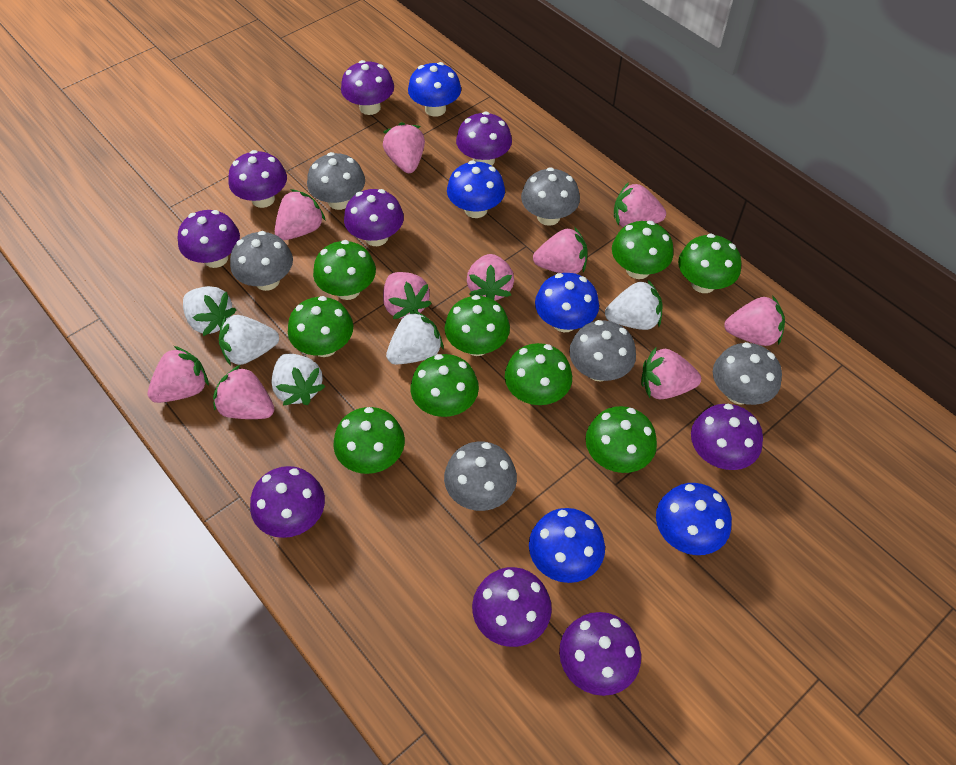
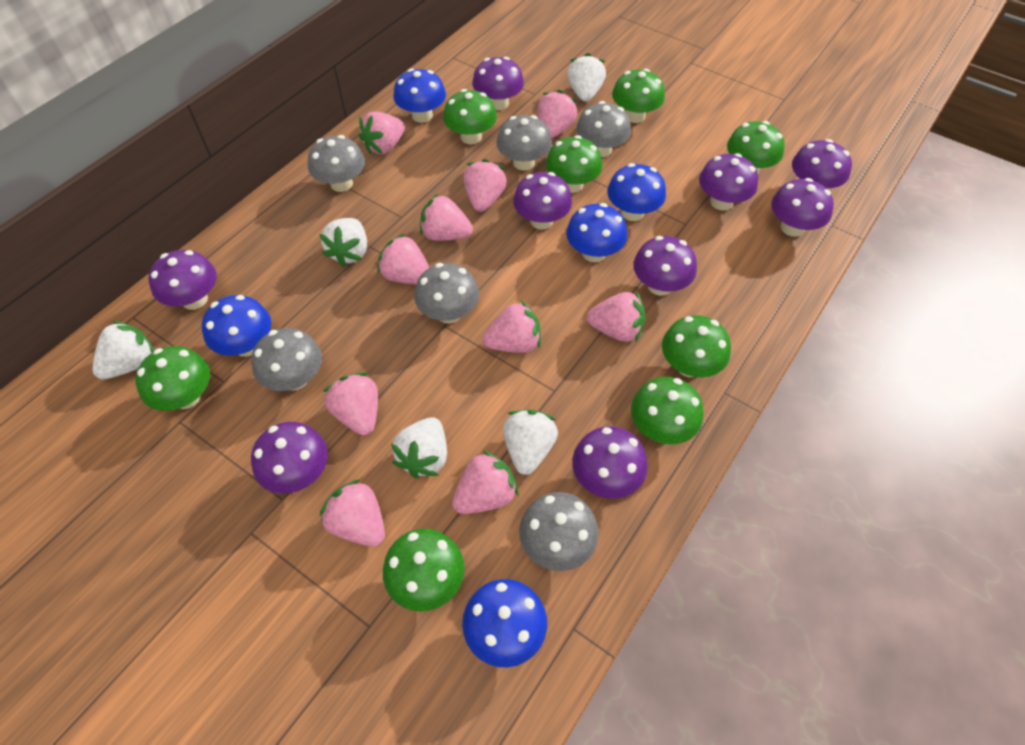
green mushroom: [288,296,353,357] [313,240,376,300] [333,407,405,474] [410,354,479,417] [445,295,510,356] [505,343,572,405] [586,406,657,473] [612,221,673,279] [678,234,741,293] = 9 -> [135,346,210,411] [383,529,465,612] [443,89,497,144] [546,135,603,193] [612,69,665,123] [631,377,704,444] [662,315,731,377] [727,121,785,173] = 8

